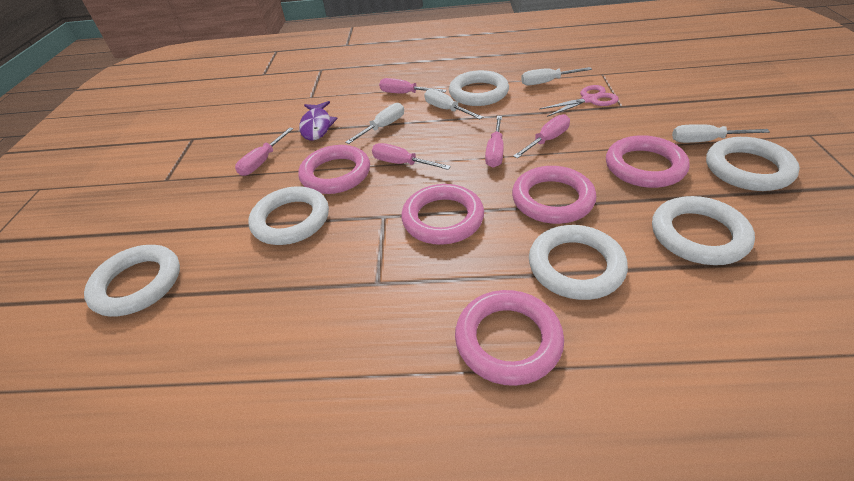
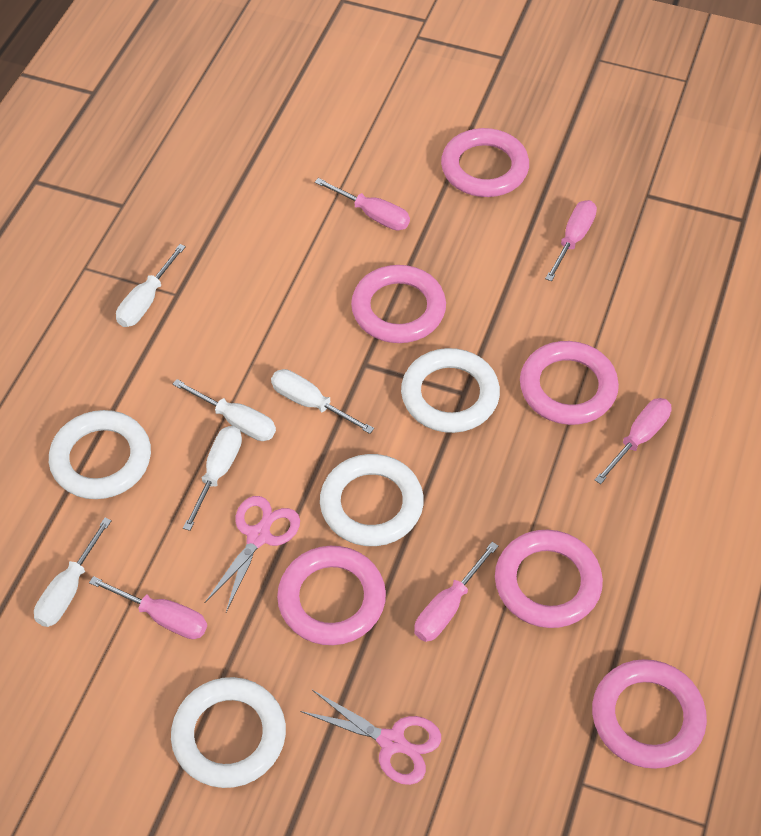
pink ring: [298,145,370,194] [401,184,484,245] [455,290,564,386] [512,166,597,224] [606,135,690,188] = 5 -> [277,546,386,645] [351,265,446,343] [441,128,529,197] [495,530,603,628] [520,341,619,425] [592,659,707,769] = 6
pink scissors: [540,85,619,117] = 1 -> [205,496,300,612] [300,690,441,785] = 2
purple fish: [299,101,338,141] = 1 -> none = 0
white ring: [84,245,180,317] [248,186,329,245] [449,70,509,106] [529,225,628,300] [652,196,755,265] [706,137,800,191] = 6 -> [49,410,151,499] [171,677,286,788] [320,454,424,546] [401,348,500,433] = 4
white screwdriver: [345,103,404,144] [424,89,483,119] [521,67,592,85] [672,124,770,143] = 4 -> [34,518,112,627] [116,244,186,327] [173,379,276,441] [183,426,242,531] [271,369,374,434] = 5

